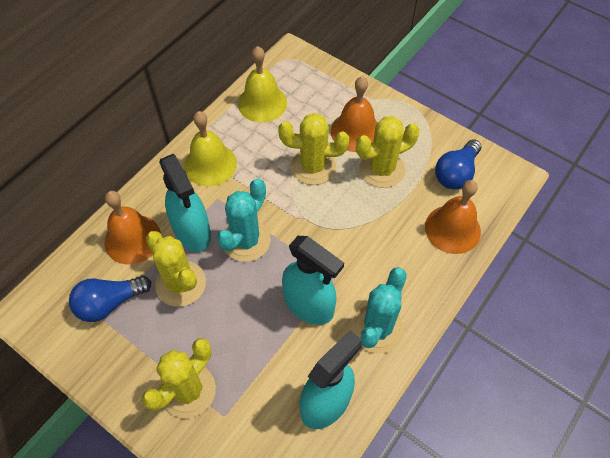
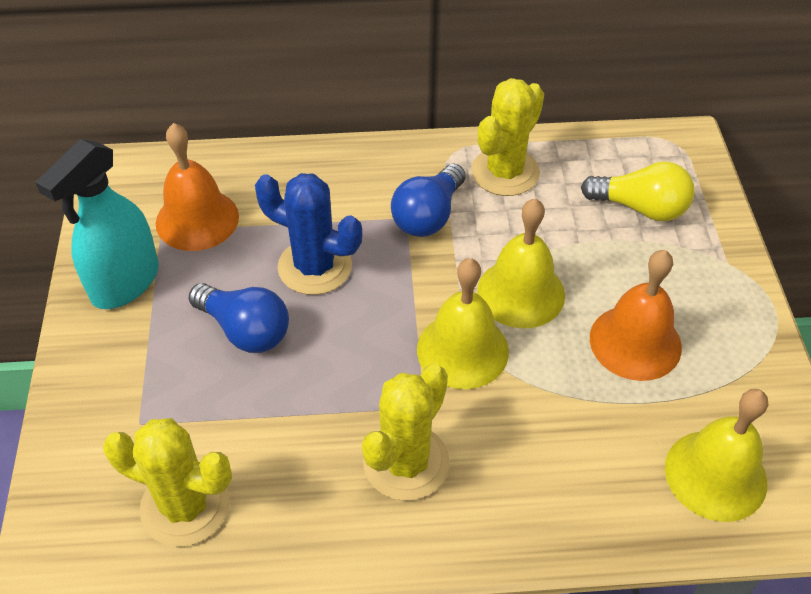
blue cactus: none = 0 -> [255,173,362,295] = 1
orange bell: [104,191,161,265] [331,76,378,152] [425,180,481,254] = 3 -> [156,123,239,251] [590,250,682,381] = 2
turquoise cactus: [216,179,271,262] [351,267,407,354] = 2 -> none = 0
turquoise spray bottle: [159,154,211,252] [282,236,344,325] [300,330,362,429] = 3 -> [35,139,159,309] = 1
yellow bell: [184,111,237,186] [238,46,287,123] = 2 -> [417,258,509,389] [477,199,565,328] [665,389,768,522] = 3
yellow cactus: [142,338,216,418] [146,231,206,307] [278,113,349,185] [356,116,420,188] = 4 -> [103,418,232,547] [362,364,450,501] [471,78,544,196] = 3
yellow light bulb: none = 0 -> [581,161,694,221] = 1

